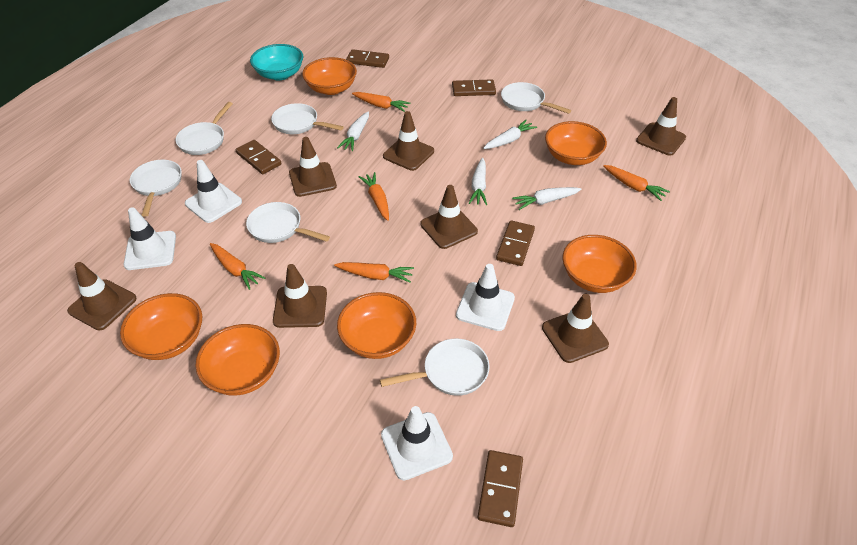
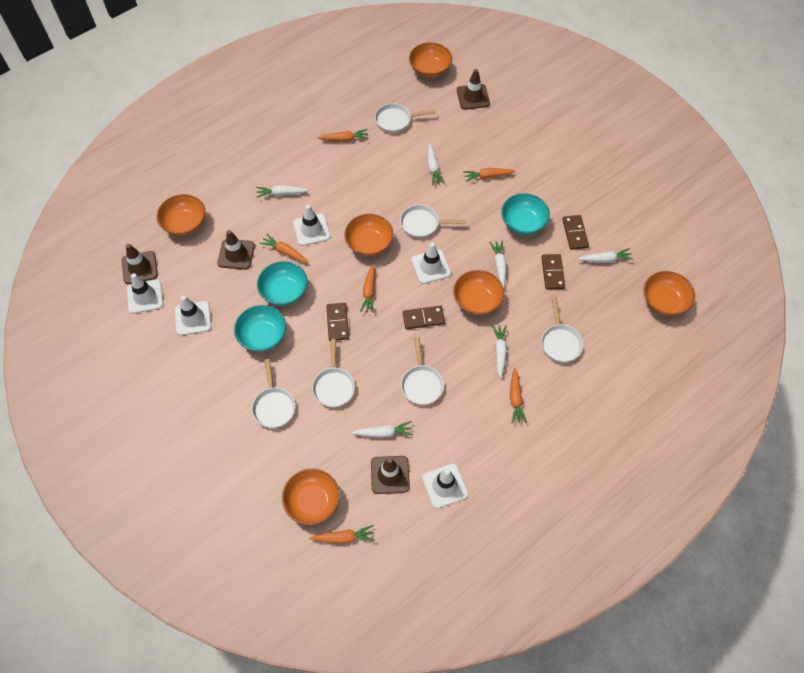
brown domino: [236,140,281,174] [346,49,389,68] [452,79,496,96] [478,450,523,527] [496,220,535,266] = 5 -> [326,303,349,341] [403,306,445,329] [541,254,565,289] [562,215,589,250] = 4
brown traffic cone: [67,262,137,331] [273,264,327,328] [289,137,337,197] [383,111,434,171] [420,185,478,249] [542,294,609,363] [636,97,686,156] = 7 -> [122,244,158,284] [217,230,255,270] [371,456,410,494] [457,69,490,110] = 4
orange carrot: [210,243,265,290] [334,262,414,283] [352,92,411,112] [358,172,389,221] [603,165,670,201] = 5 -> [259,234,308,263] [309,525,375,544] [318,129,369,142] [360,264,375,313] [463,168,515,182] [510,368,527,424] = 6
turquoise bowl: [250,44,303,80] = 1 -> [234,305,286,352] [257,261,308,306] [501,193,550,235] = 3
white carrot: [337,111,369,151] [469,158,487,205] [483,120,537,149] [512,187,582,210] = 4 -> [256,185,309,198] [351,421,413,438] [428,143,445,185] [490,240,506,288] [492,325,507,378] [578,248,633,263] = 6
white traffic cone: [124,207,176,270] [185,160,242,223] [381,406,453,480] [456,264,515,331] = 4 -> [127,273,163,314] [175,296,211,336] [293,205,330,246] [411,243,451,284] [422,464,468,509] = 5

